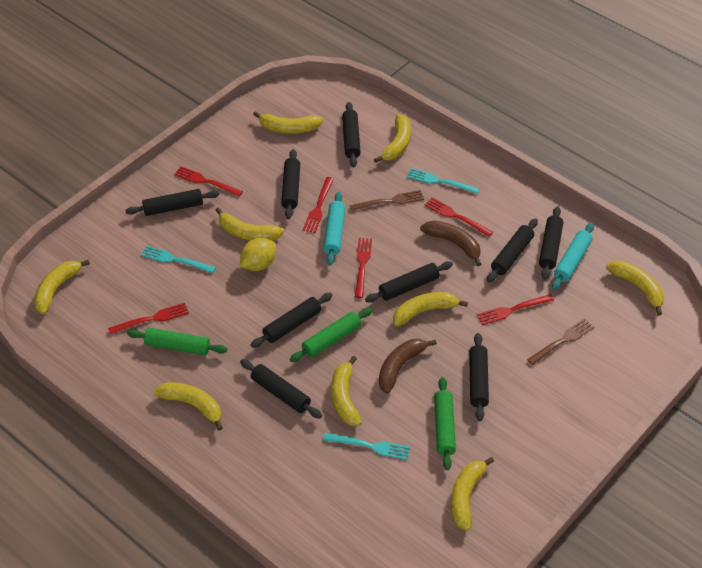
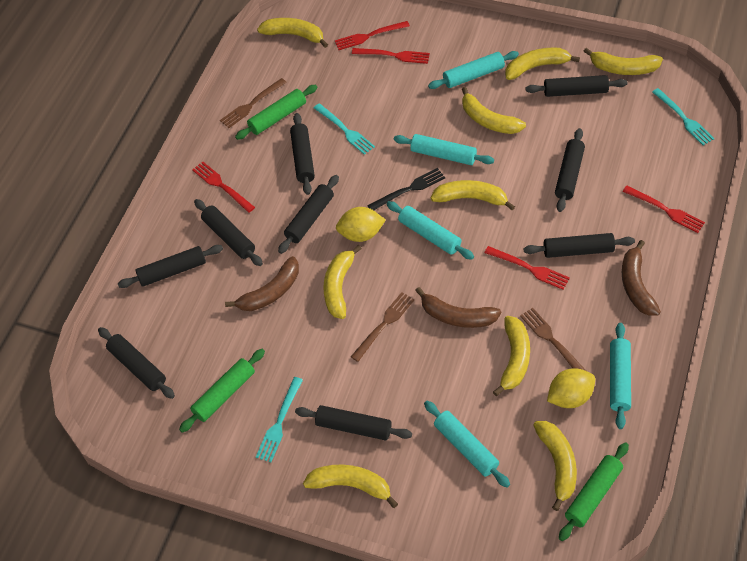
black fork: none = 0 -> [367,168,445,210] = 1
brown banana: [379,339,437,394] [420,220,481,266] = 2 -> [225,256,299,311] [415,287,501,328] [622,240,661,316] = 3
brown fork: [349,190,424,211] [527,318,594,365] = 2 -> [220,78,287,128] [351,292,414,362] [520,308,586,371] = 3
red fork: [108,303,189,334] [174,166,243,197] [303,177,334,233] [355,238,372,298] [424,197,493,237] [477,294,554,325] = 6 -> [192,162,255,213] [335,21,410,50] [352,48,430,64] [484,246,570,290] [623,186,705,233] = 5
turquoise rolling pin: [323,192,345,265] [552,223,594,290] = 2 -> [387,201,474,260] [394,134,494,165] [424,401,510,488] [428,51,519,89] [610,323,631,429] = 5
yellow lemon: [240,238,276,271] = 1 -> [336,207,386,242] [547,368,595,408] = 2

